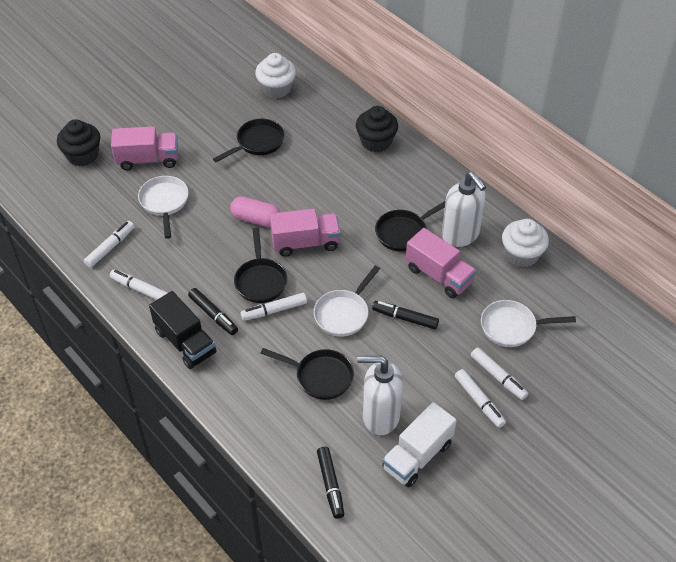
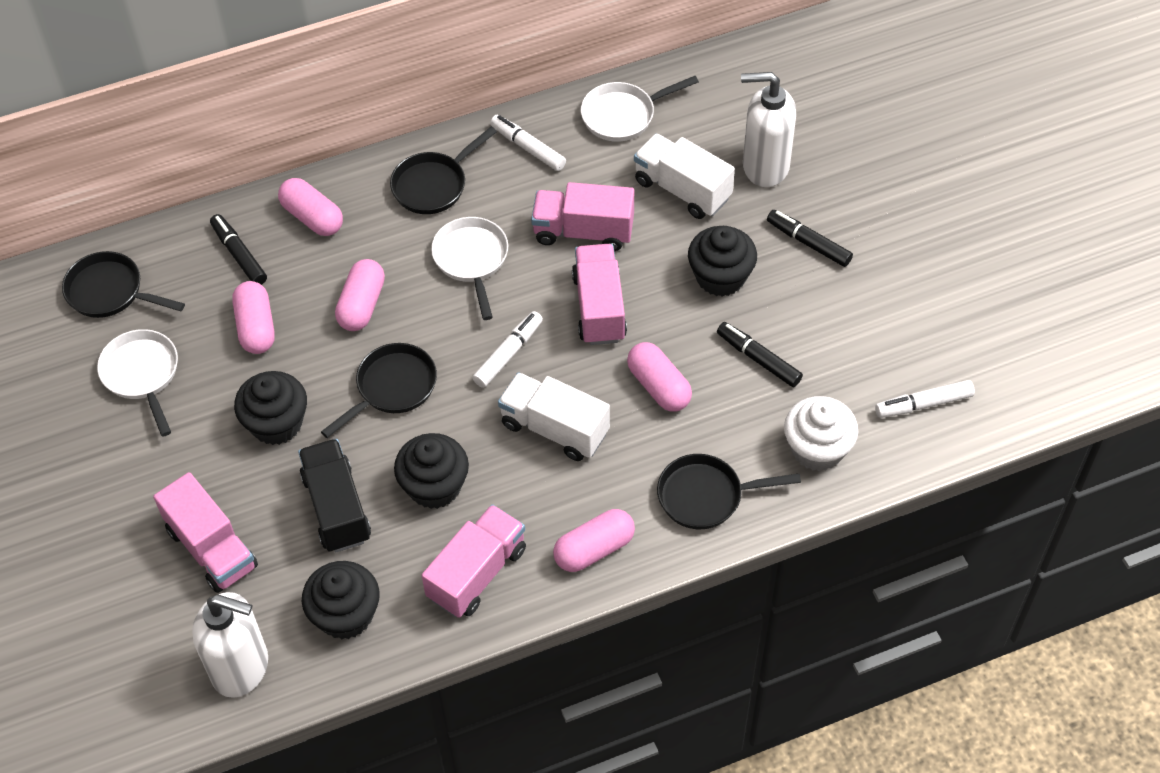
black cupcake: [57,119,100,166] [356,106,398,152] = 2 -> [234,371,307,445] [302,561,380,640] [394,433,469,509] [688,226,757,297] = 4
pink capsule: [230,197,280,227] = 1 -> [232,281,275,354] [278,178,343,236] [335,259,385,331] [553,509,635,572] [627,342,692,412] = 5
pink truck: [111,126,178,170] [270,209,340,257] [406,228,476,298] = 3 -> [153,472,258,593] [422,504,526,618] [531,182,634,251] [572,244,627,345] = 4
white cupcake: [255,53,296,99] [502,219,549,268] = 2 -> [784,396,858,471] = 1
white marker: [84,221,135,268] [110,269,168,300] [240,293,307,321] [455,369,506,428] [471,347,528,400] = 5 -> [473,311,543,388] [490,115,566,171] [875,380,975,418] = 3
white truck: [382,402,457,487] = 1 -> [498,372,610,461] [634,133,735,219] = 2

